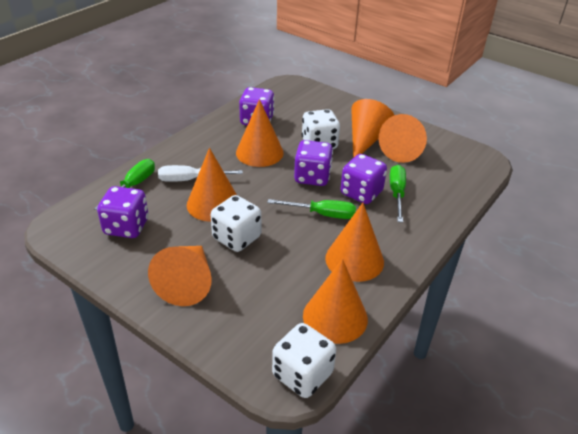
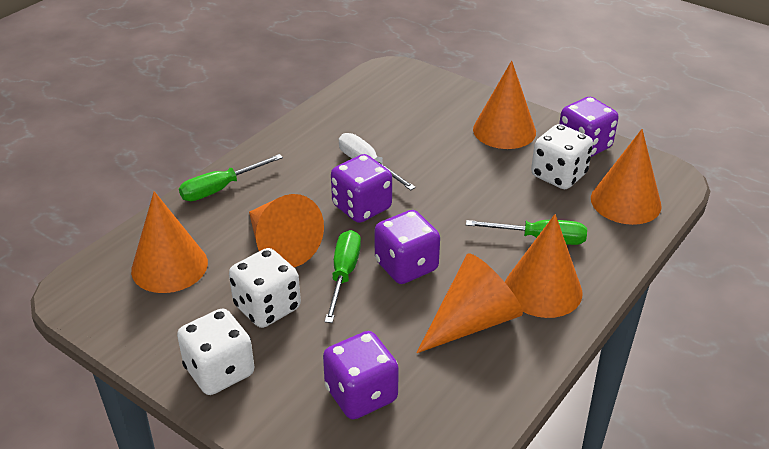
orange cone: [148,246,212,306] [187,148,237,222] [236,99,284,167] [303,259,368,344] [325,203,384,282] [351,99,394,158] [379,114,427,163] = 7 -> [131,191,208,293] [249,194,324,267] [417,253,523,353] [473,61,536,149] [505,214,582,318] [591,129,662,225] = 6

